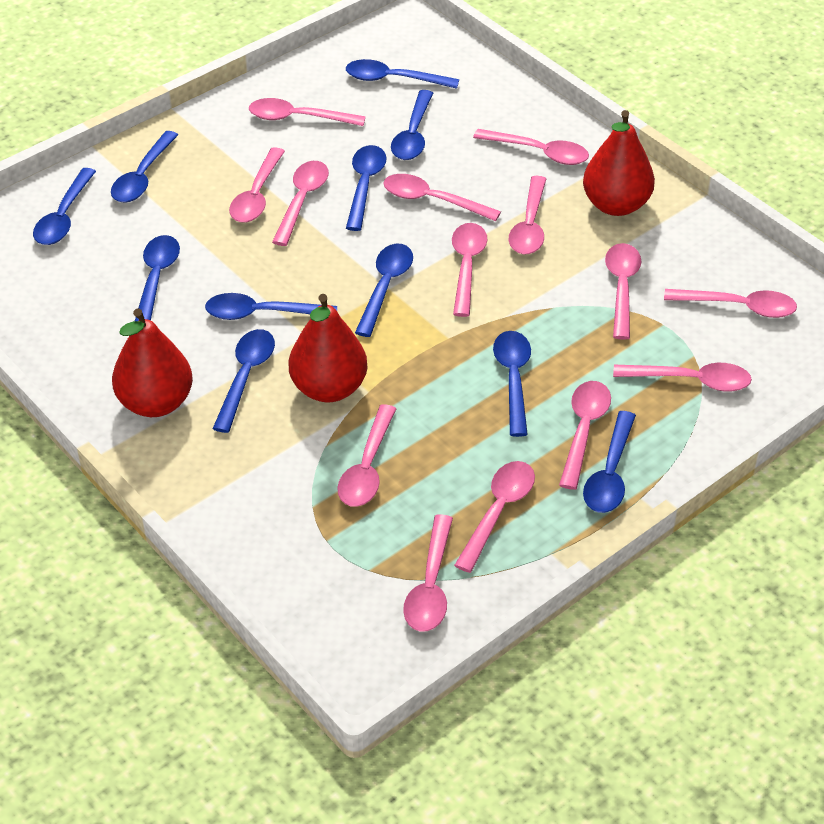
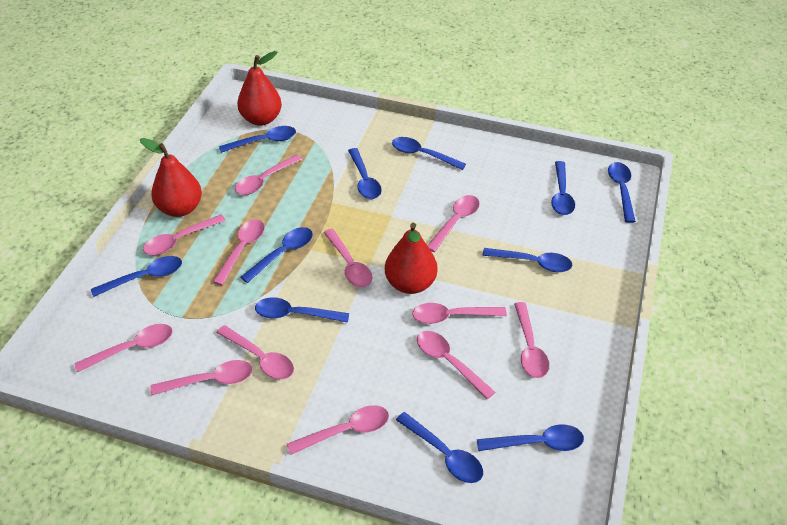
pink spoon: [229,147,285,223] [249,98,366,126] [272,161,329,246] [337,404,396,507] [383,174,501,221] [403,514,453,632] [452,223,487,317] [454,461,535,573] [473,129,589,165] [509,176,546,254] [559,381,611,490] [605,243,641,340] [613,363,752,392] [664,289,797,318] = 14 -> [74,324,172,372] [143,214,226,255] [151,360,253,395] [213,219,265,285] [216,325,294,379] [235,154,302,195] [287,405,389,455] [324,229,372,287] [412,303,507,324] [417,331,495,399] [427,195,479,252] [514,302,549,378] = 12

